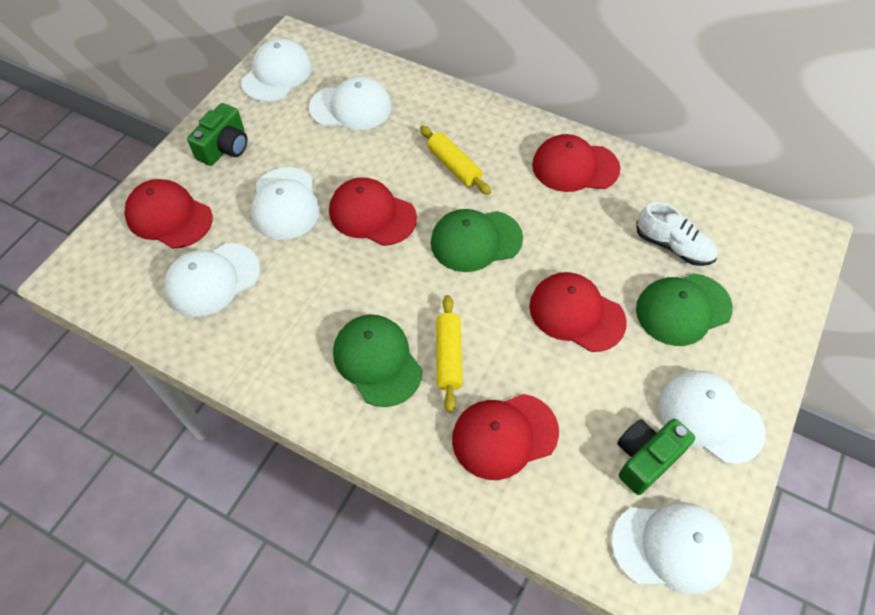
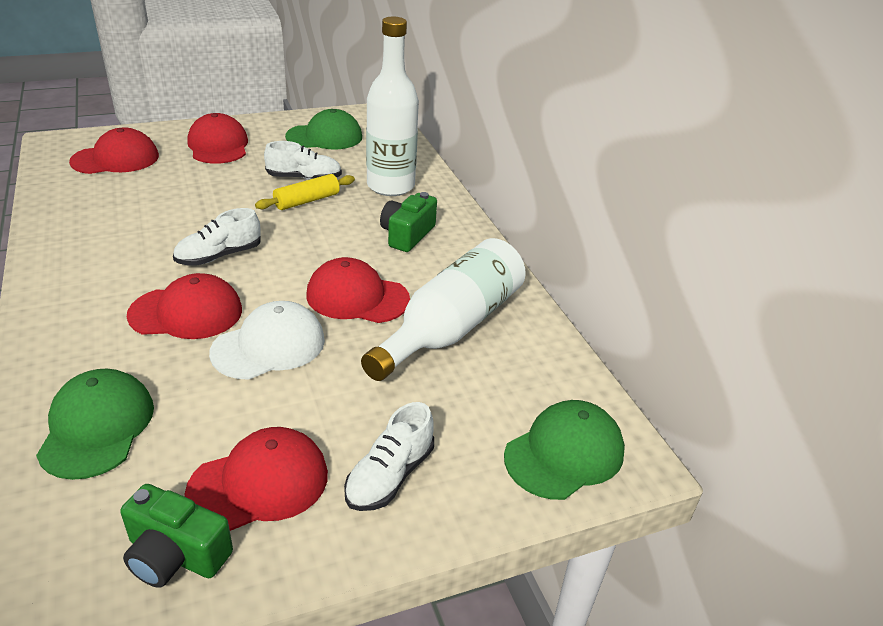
white bottle: none = 0 -> [361,238,526,381] [366,17,419,196] = 2
white cap: [164,243,260,317] [241,38,312,102] [251,167,320,240] [309,76,392,130] [611,502,732,594] [658,371,766,464] = 6 -> [209,301,325,380] = 1
white shoe: [637,202,718,266] = 1 -> [173,208,261,266] [264,141,342,180] [344,402,434,511] = 3
yellow rolling pin: [420,126,491,195] [436,295,462,413] = 2 -> [255,174,355,210] = 1

